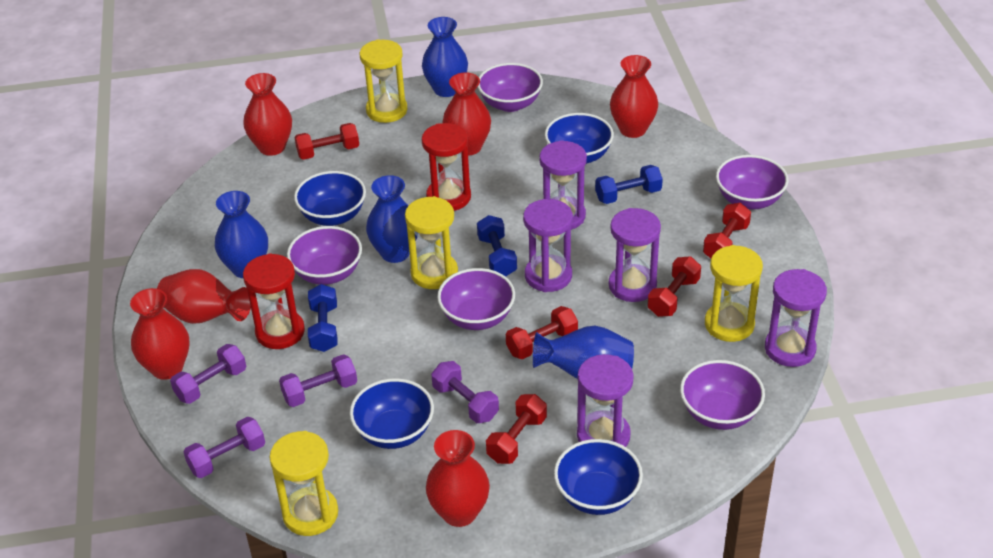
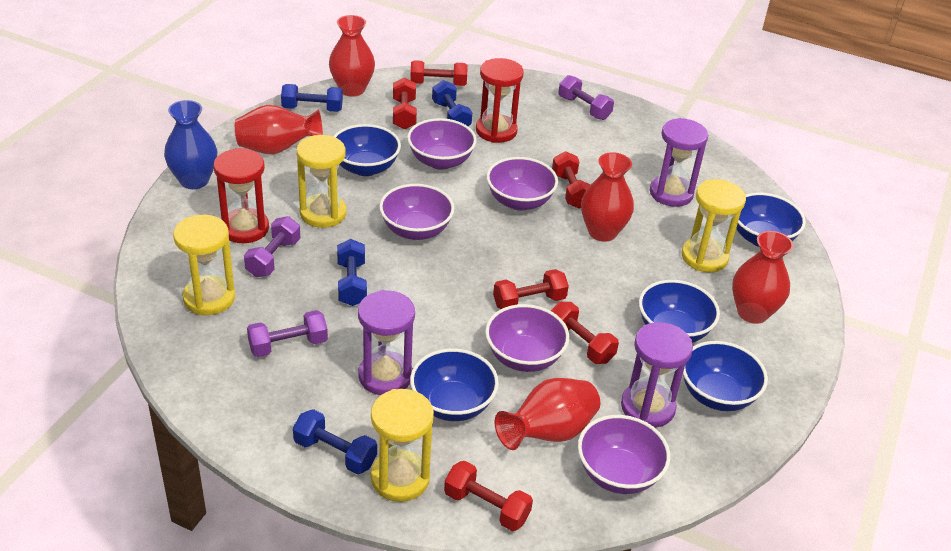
blue bowl: [294,171,366,226] [350,378,434,449] [545,113,614,164] [554,439,643,515] = 4 -> [333,124,401,176] [410,349,499,421] [639,280,720,343] [683,341,768,411] [736,193,806,247] = 5
blue dumbbell: [308,284,338,352] [477,215,517,277] [595,165,663,204] = 3 -> [281,84,343,112] [293,409,377,474] [337,239,367,306] [432,80,472,126] = 4
blue vase: [215,191,268,278] [366,175,418,263] [422,17,468,97] [533,326,634,379] = 4 -> [164,100,217,189] = 1
purple dumbbell: [170,344,246,404] [183,417,265,478] [279,354,357,407] [431,361,499,423] = 4 -> [244,216,300,277] [247,310,328,357] [558,75,614,120] = 3
purple hourglass: [523,199,573,292] [539,140,587,230] [577,354,634,447] [609,208,661,302] [765,269,827,367] = 5 -> [358,290,415,395] [621,322,693,428] [650,118,708,207] = 3
red dumbbell: [295,123,359,160] [486,394,547,464] [506,306,578,359] [648,256,701,317] [703,203,751,258] = 5 -> [393,77,417,130] [410,60,468,86] [444,461,533,531] [493,269,569,309] [551,302,619,364] [552,151,591,209] = 6
red vase: [130,288,190,380] [157,269,251,324] [243,73,292,156] [426,430,490,527] [442,72,491,156] [610,55,658,138] = 6 -> [235,105,323,154] [329,15,375,96] [495,378,600,450] [581,152,634,242] [732,231,793,324] = 5

